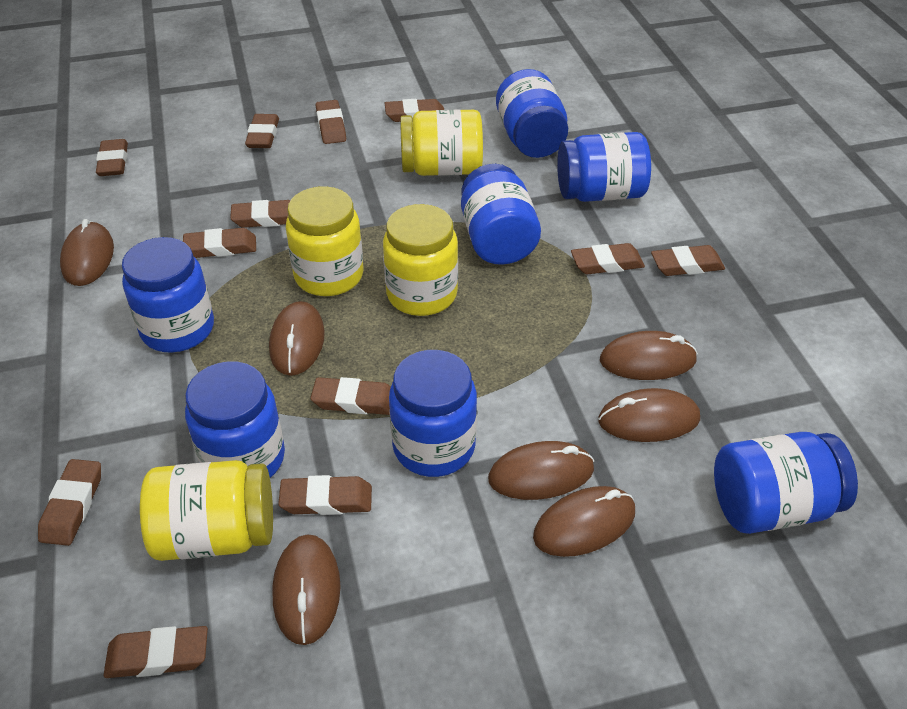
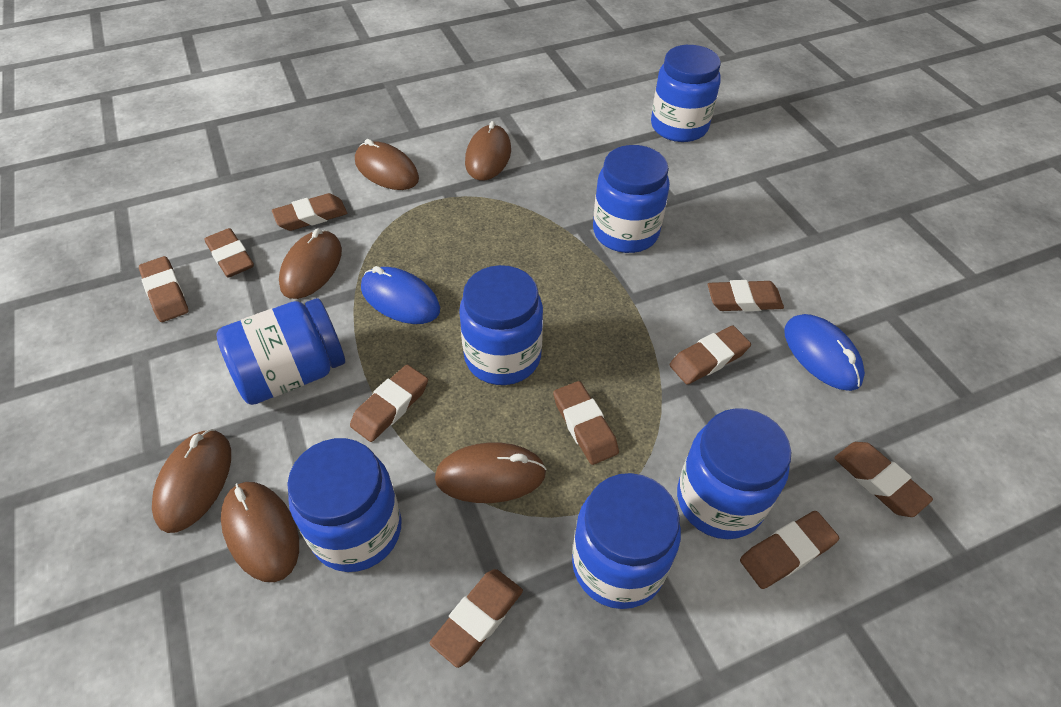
blue mouse: none = 0 -> [361,266,440,324] [784,314,865,391] = 2
brown eraser: [38,459,101,546] [96,139,128,176] [103,626,208,678] [183,228,256,258] [230,200,290,228] [245,114,279,148] [278,475,372,515] [311,377,391,415] [316,100,346,144] [385,99,444,122] [571,243,645,274] [651,245,725,276] = 12 -> [139,256,189,322] [205,228,254,278] [272,193,347,231] [350,365,428,442] [430,569,523,668] [553,381,619,465] [670,326,751,385] [708,280,784,312] [740,511,839,589] [834,442,933,517] = 10
brown mouse: [60,219,114,286] [269,301,325,376] [272,534,341,645] [488,441,594,500] [533,486,635,557] [598,388,700,442] [600,331,698,380] = 7 -> [152,429,231,533] [221,482,299,582] [279,228,342,299] [355,139,419,190] [435,443,546,503] [465,121,511,180] = 6
yellow jar: [140,460,273,561] [286,186,363,296] [383,204,458,316] [400,109,483,176] = 4 -> none = 0

